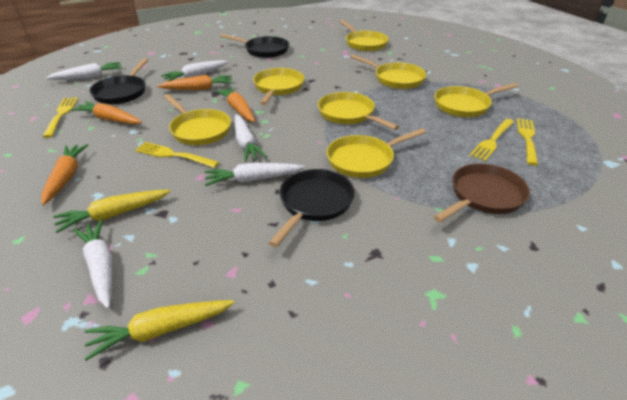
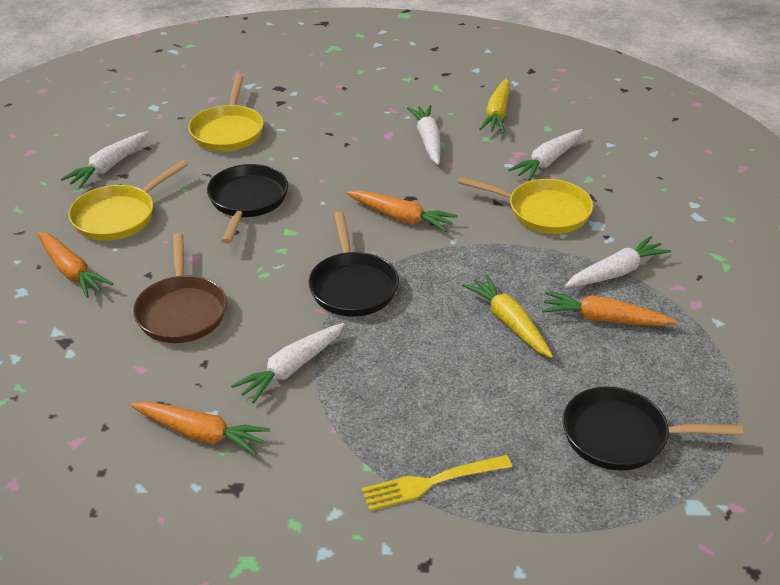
yellow fork: [42,97,78,138] [135,142,219,168] [469,119,514,161] [517,118,538,166] = 4 -> [361,455,512,511] = 1
yellow pan: [164,94,231,145] [253,68,305,105] [318,92,399,130] [327,128,426,178] [339,20,389,51] [351,54,426,89] [434,83,518,117] = 7 -> [68,160,187,241] [188,75,264,151] [458,176,593,234] = 3

